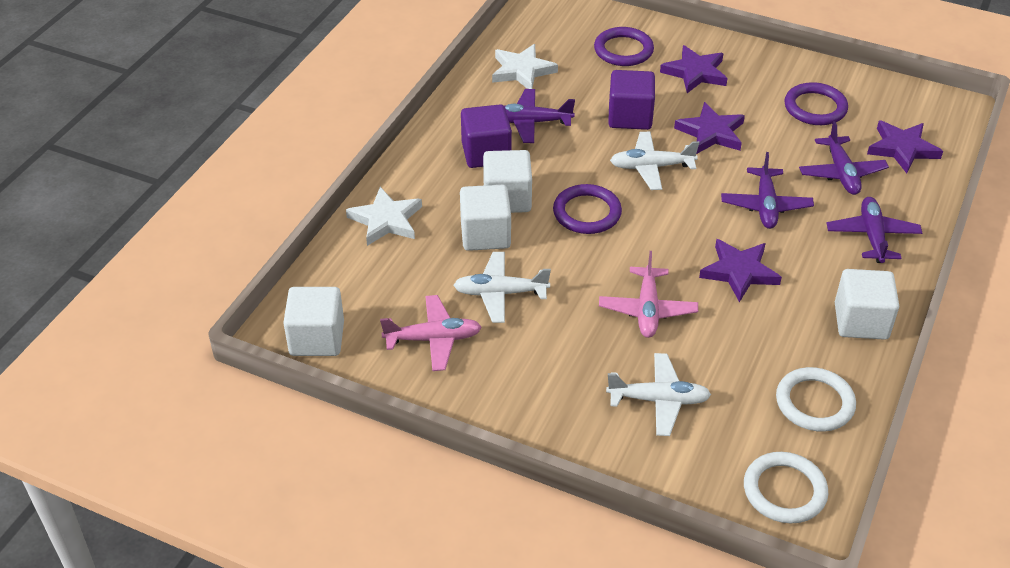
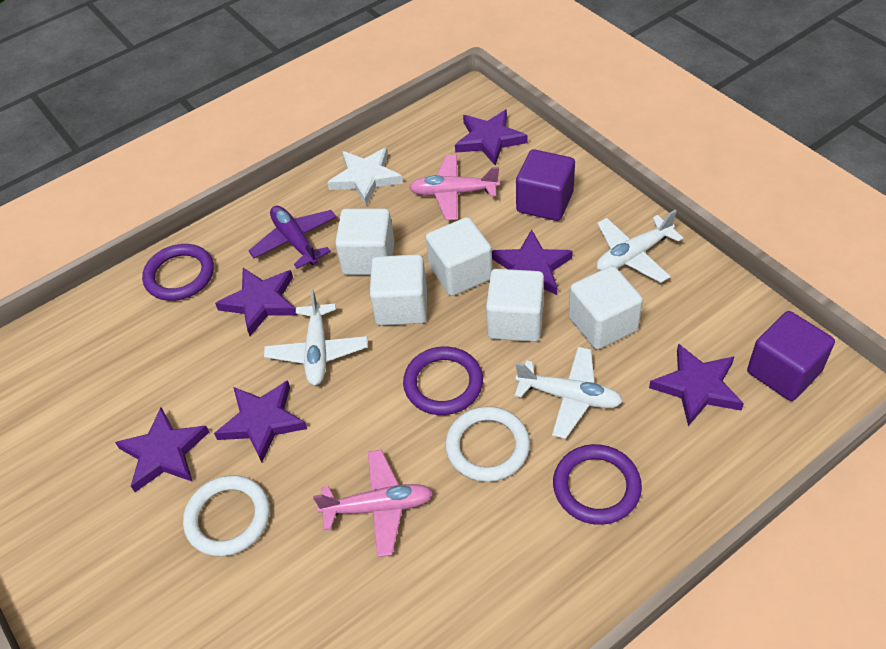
purple plane: [504,89,575,143] [721,152,814,229] [799,121,889,195] [827,197,922,263] = 4 -> [248,206,337,269] = 1
purple star: [660,45,728,93] [674,102,745,154] [699,239,782,302] [867,121,943,173] = 4 -> [115,407,209,492] [214,380,307,463] [215,268,297,336] [455,109,527,166] [492,229,573,295] [649,343,744,426] = 6
white cube: [283,287,344,356] [460,185,511,251] [483,150,532,213] [835,269,899,340] = 4 -> [335,209,394,275] [370,254,427,326] [426,217,493,296] [486,269,544,342] [569,266,643,350] = 5
white star: [346,187,422,246] [492,44,558,89] = 2 -> [327,147,403,205] = 1

